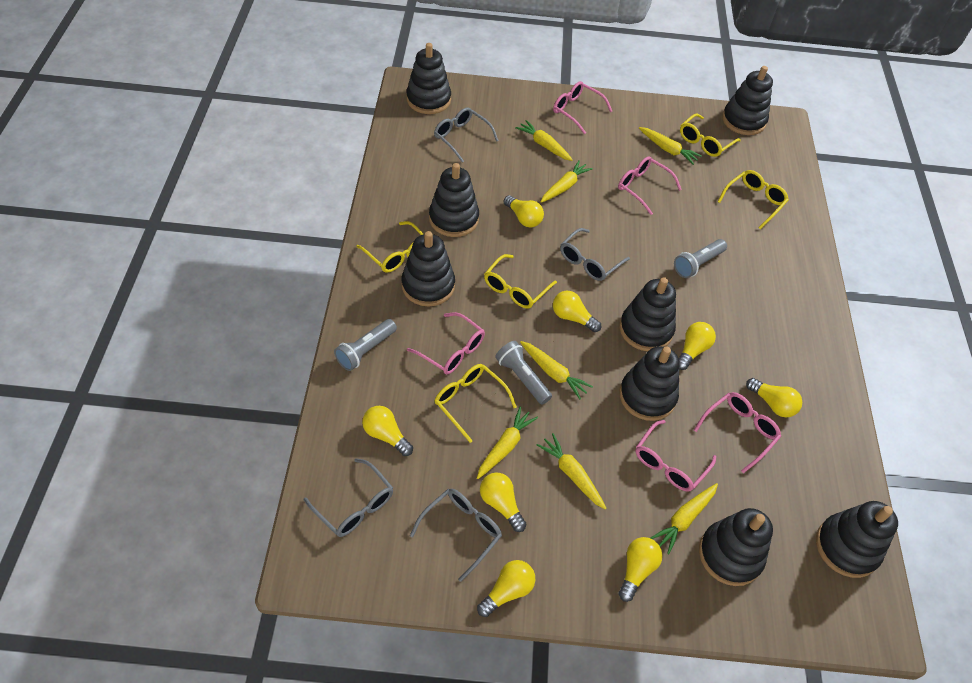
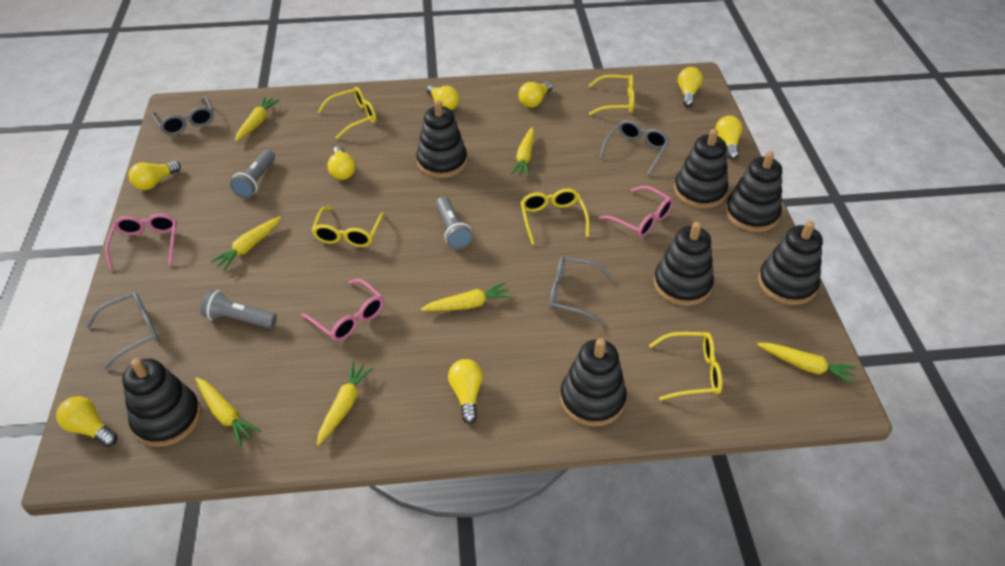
black stacking toy: [402,231,455,307] [406,43,451,114] [429,163,479,237] [619,277,676,351] [619,346,679,421] [699,508,773,586] [722,66,773,135] [816,501,898,578] = 8 -> [122,358,201,447] [416,100,467,178] [560,338,627,427] [654,222,714,306] [674,129,728,209] [725,151,782,232] [758,221,823,305] = 7
pink glasses: [407,312,485,375] [553,81,612,134] [618,157,682,215] [635,420,716,492] [694,392,781,473] = 5 -> [105,214,177,270] [301,279,384,341] [599,186,673,238] = 3

